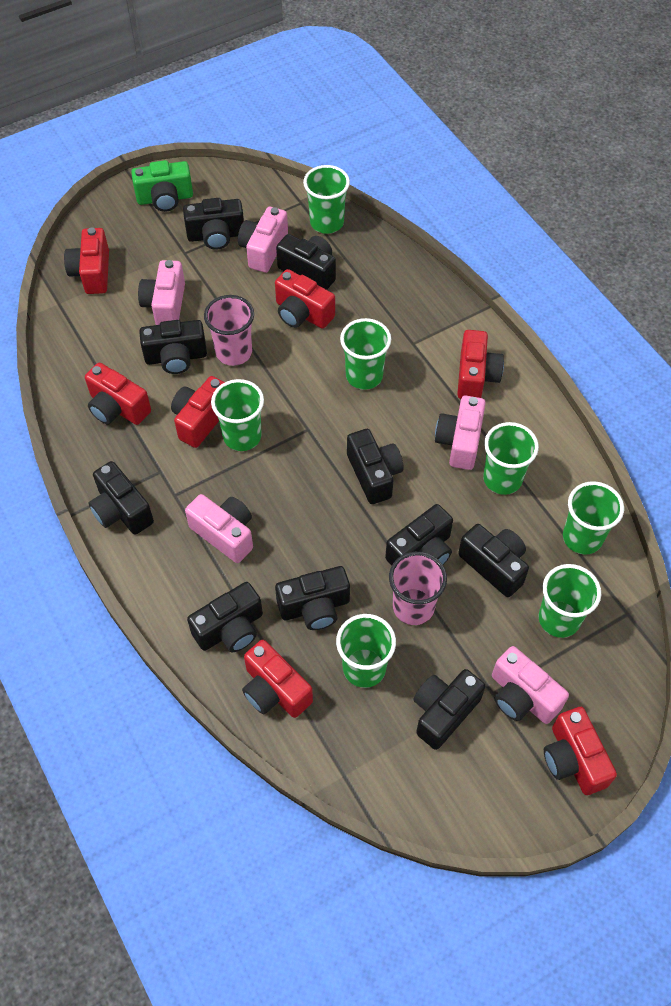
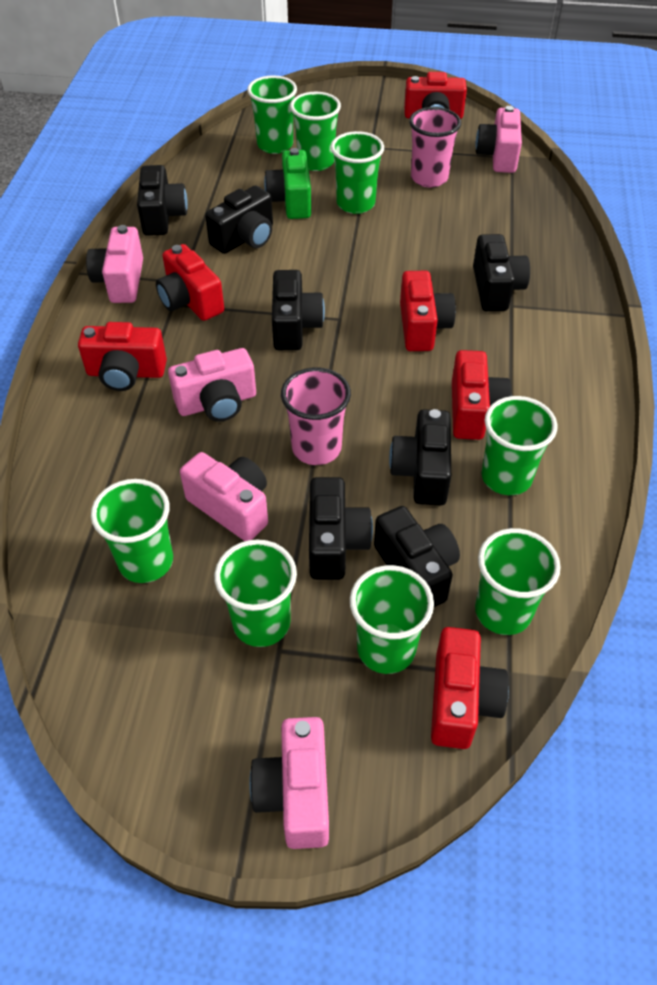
black camera: [88,461,154,535] [139,320,207,374] [183,198,244,250] [187,582,263,652] [275,566,350,630] [276,234,336,290] [347,429,404,504] [385,504,453,566] [413,669,486,750] [458,524,529,597] = 10 -> [137,165,188,236] [205,185,273,254] [272,270,325,350] [309,477,373,580] [374,506,460,607] [389,409,451,506] [473,234,530,311] = 7
green cup: [211,379,264,451] [303,165,350,234] [336,614,396,688] [340,318,391,390] [483,422,539,495] [539,564,601,638] [563,481,624,555] = 7 -> [91,479,173,583] [214,539,297,647] [247,75,297,154] [290,92,341,171] [331,131,384,214] [350,565,434,674] [475,528,561,635] [481,396,558,495] = 8
red camera: [64,227,109,294] [85,363,151,425] [171,376,225,448] [242,640,313,718] [275,269,335,329] [457,330,504,399] [544,707,617,795] = 7 -> [78,322,167,391] [156,244,224,321] [400,271,456,351] [404,72,467,119] [431,627,509,749] [452,350,511,440] = 6

